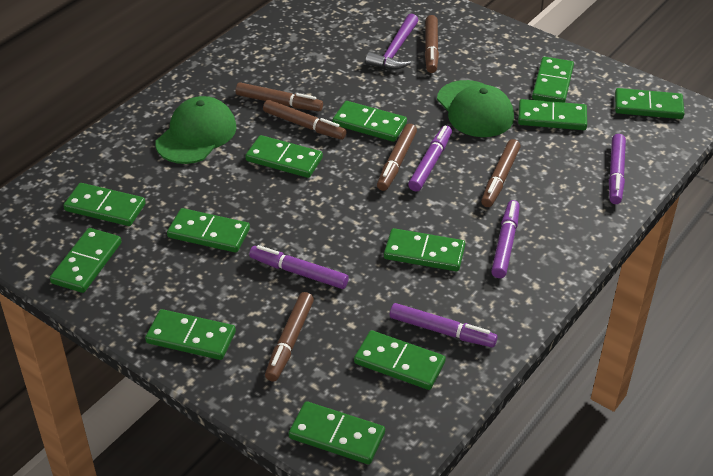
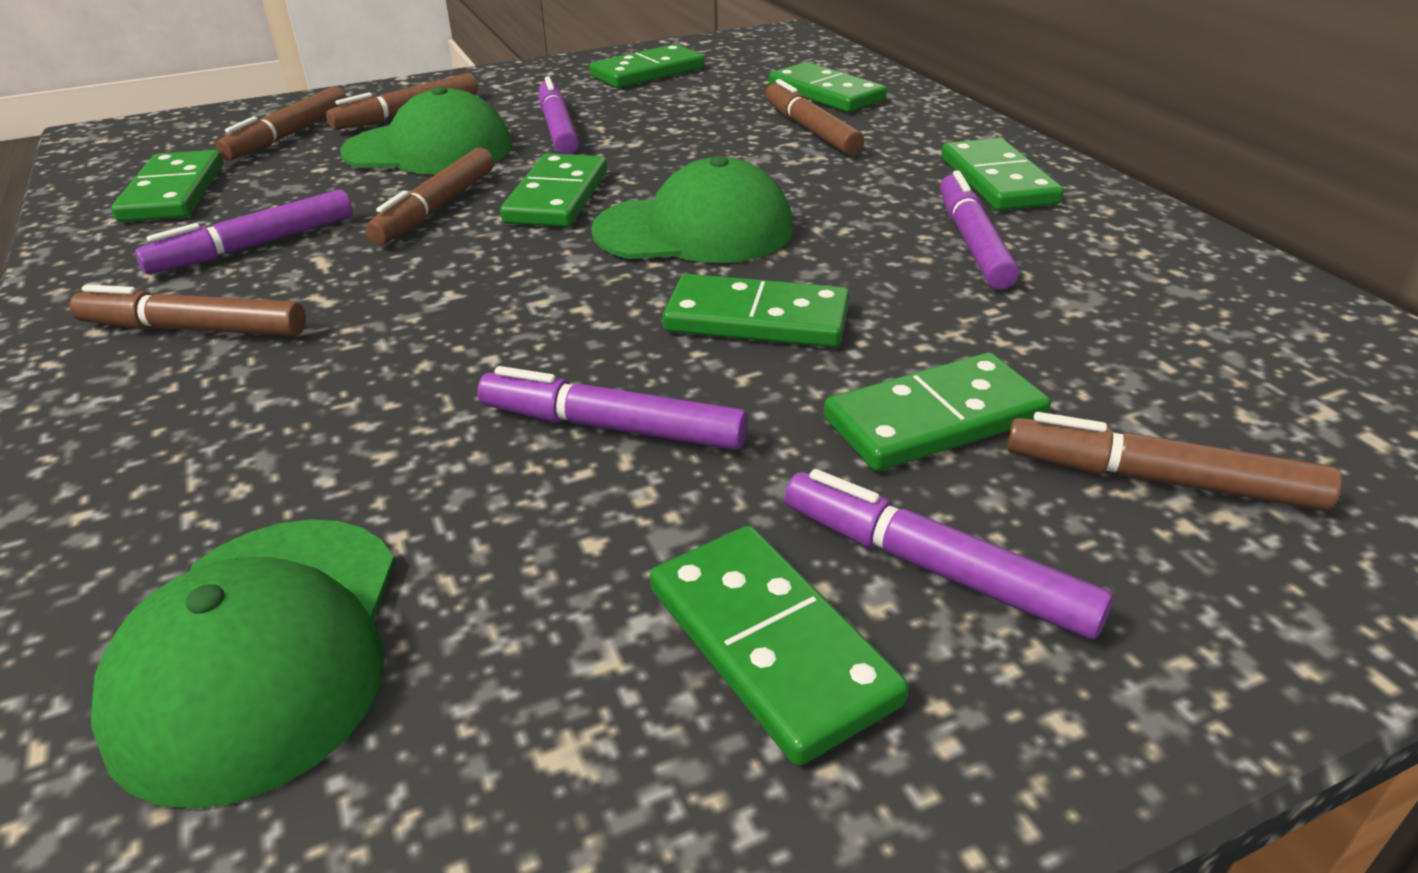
green cap: [155,96,237,164] [437,80,514,137] = 2 -> [91,519,395,809] [340,86,512,174] [591,156,793,263] = 3
green domino: [50,228,122,293] [63,183,146,226] [145,309,236,360] [167,208,250,253] [245,135,323,178] [289,401,385,464] [332,101,407,142] [354,330,446,390] [384,228,465,271] [518,99,587,130] [532,57,574,103] [615,88,684,119] = 12 -> [111,150,223,222] [500,153,607,227] [589,44,704,88] [650,526,909,766] [663,274,850,348] [769,62,887,112] [824,352,1051,471] [941,138,1064,211] = 8
purple hammer: [365,14,419,69] = 1 -> none = 0

